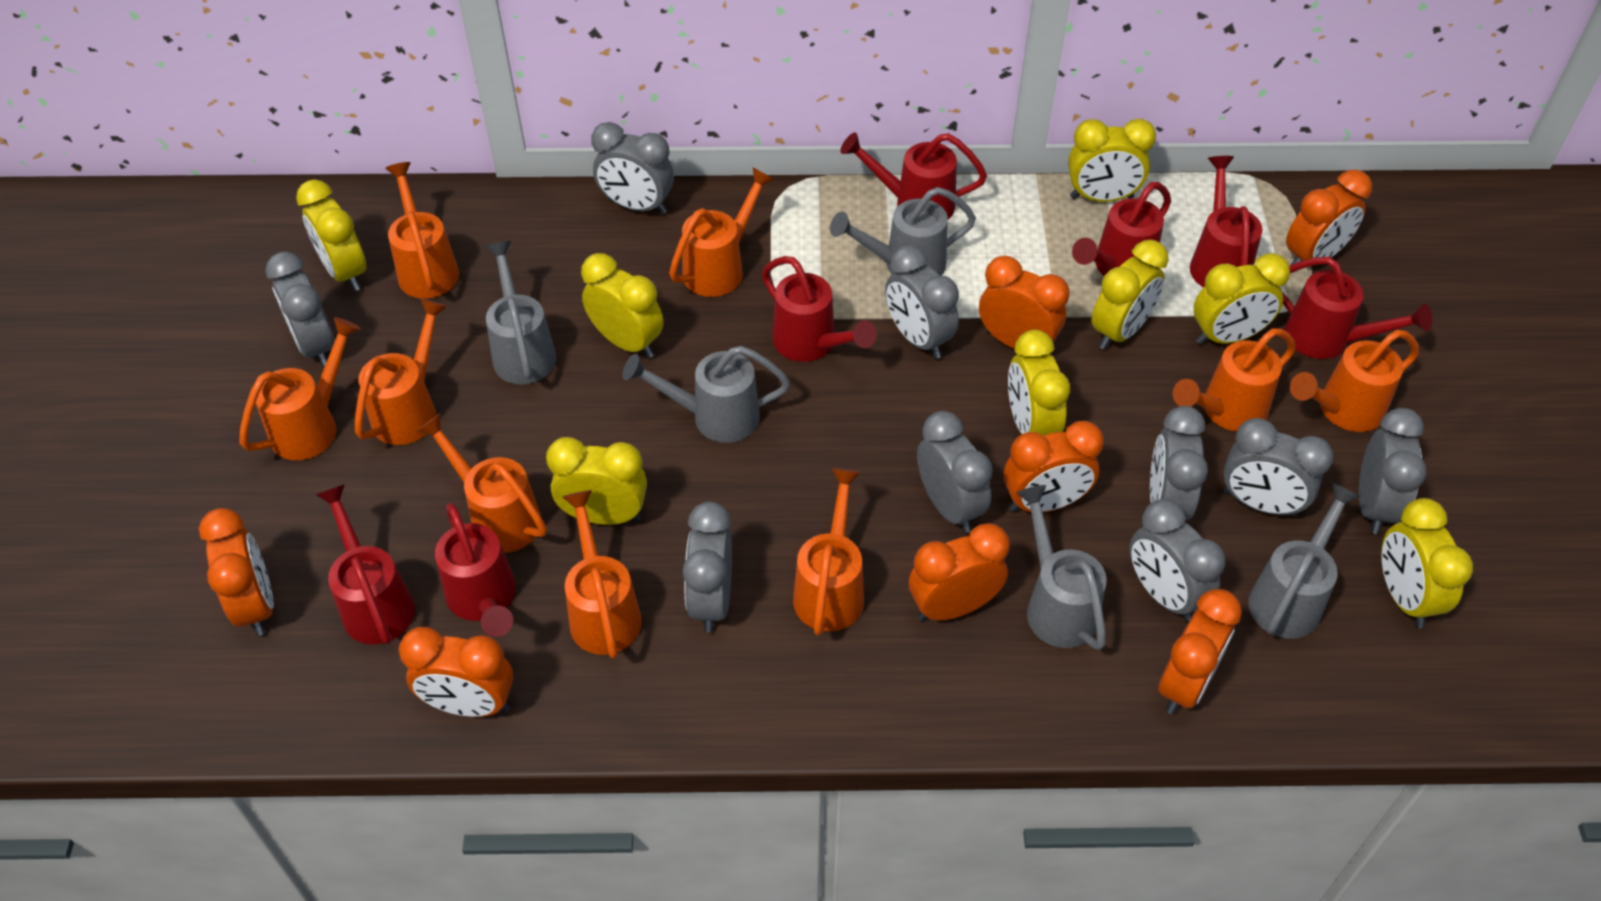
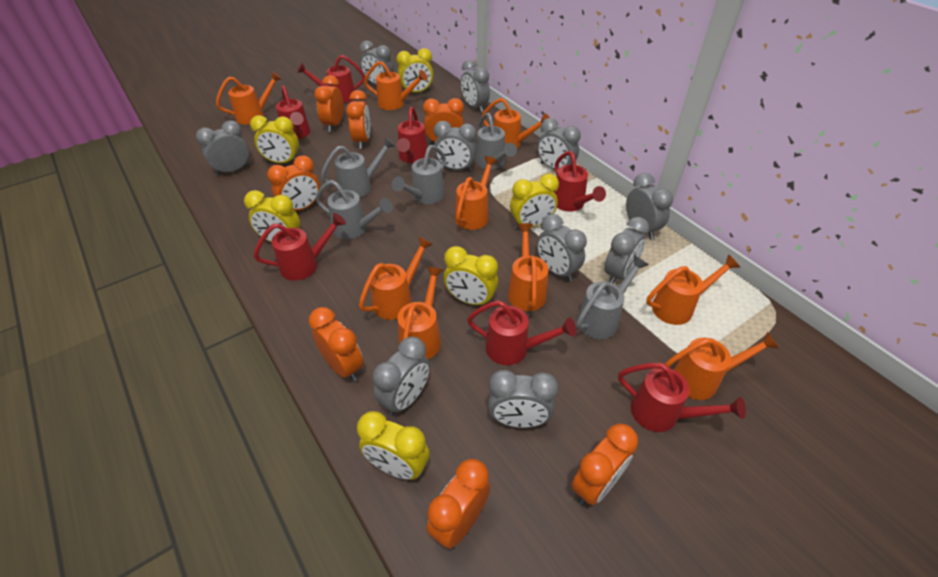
grey clock: [265,252,335,367] [591,122,674,214] [682,501,732,633] [885,245,959,359] [917,411,993,533] [1130,499,1225,621] [1150,406,1208,521] [1223,418,1333,517] [1358,408,1427,534] = 9 -> [196,120,250,176] [360,41,394,85] [373,337,430,416] [434,121,477,171] [461,59,490,113] [488,370,558,428] [537,118,581,170] [537,214,587,282] [604,217,649,284] [626,173,673,240] = 10
yellow clock: [296,179,366,291] [546,437,647,525] [581,253,664,358] [1008,330,1070,435] [1068,119,1156,202] [1091,240,1169,350] [1194,253,1290,345] [1381,498,1473,628] = 8 -> [244,190,300,242] [250,115,299,163] [357,411,430,480] [396,48,433,92] [444,246,498,305] [510,174,559,229] = 6

